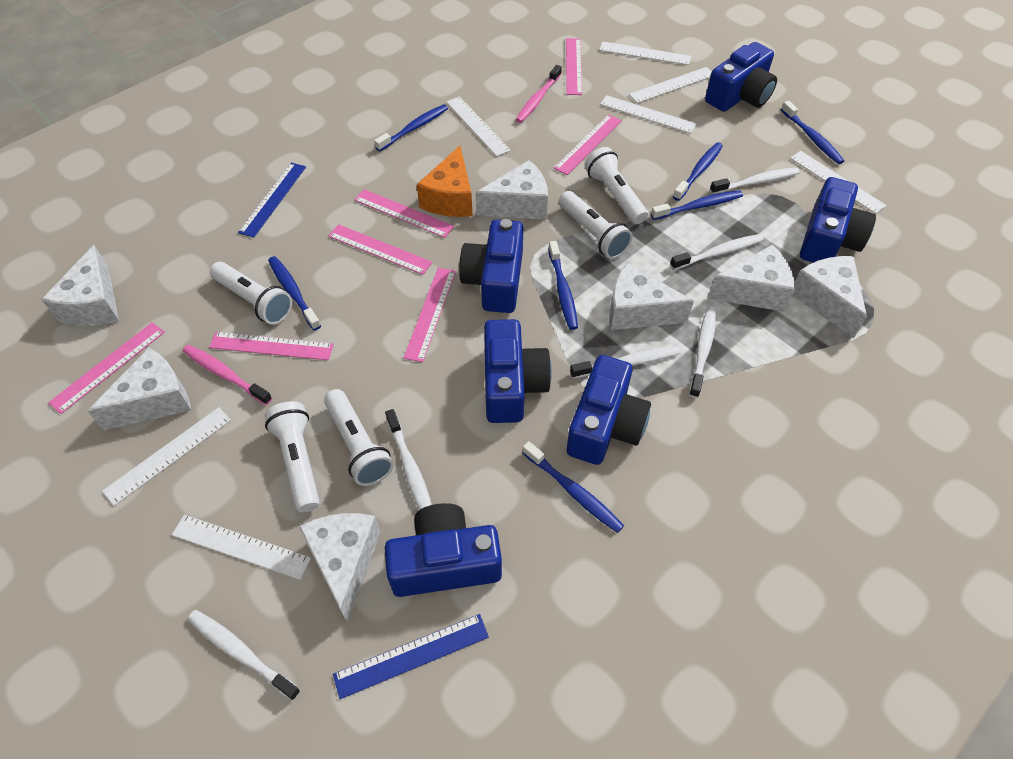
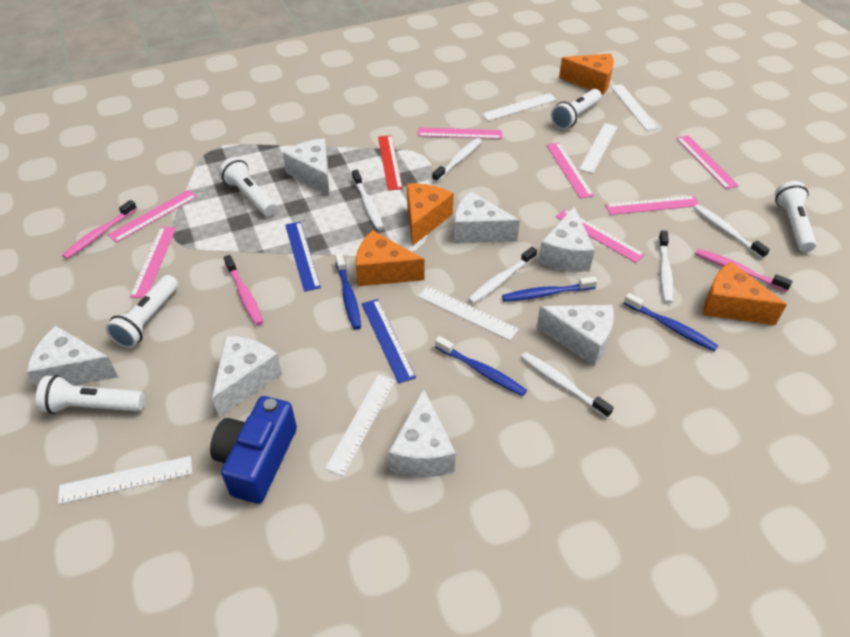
blue camera: [385,503,502,597] [459,219,523,313] [484,319,552,423] [567,355,651,465] [705,42,777,112] [800,177,876,263] = 6 -> [210,396,297,504] = 1
blue toothbrush: [268,256,321,330] [374,104,448,151] [523,441,624,533] [548,241,578,330] [651,190,743,220] [673,142,723,201] [781,101,844,164] = 7 -> [335,253,361,329] [435,336,527,396] [502,276,597,302] [624,293,718,351] = 4
orange cheese: [417,146,473,217] = 1 -> [356,230,424,286] [407,183,454,246] [559,53,614,95] [703,262,787,325] = 4
pink toothbrush: [183,345,272,405] [516,65,562,123] = 2 -> [62,200,137,259] [224,255,263,326] [695,249,793,292] = 3
red ruler: none = 0 -> [378,135,403,191] = 1
white ruler: [102,407,231,506] [172,515,311,580] [446,96,511,157] [599,41,691,65] [600,95,696,134] [629,67,712,103] [790,151,887,214] = 7 -> [58,456,192,504] [325,375,395,476] [418,286,519,341] [481,93,557,121] [579,123,618,174] [611,84,659,131] = 6

